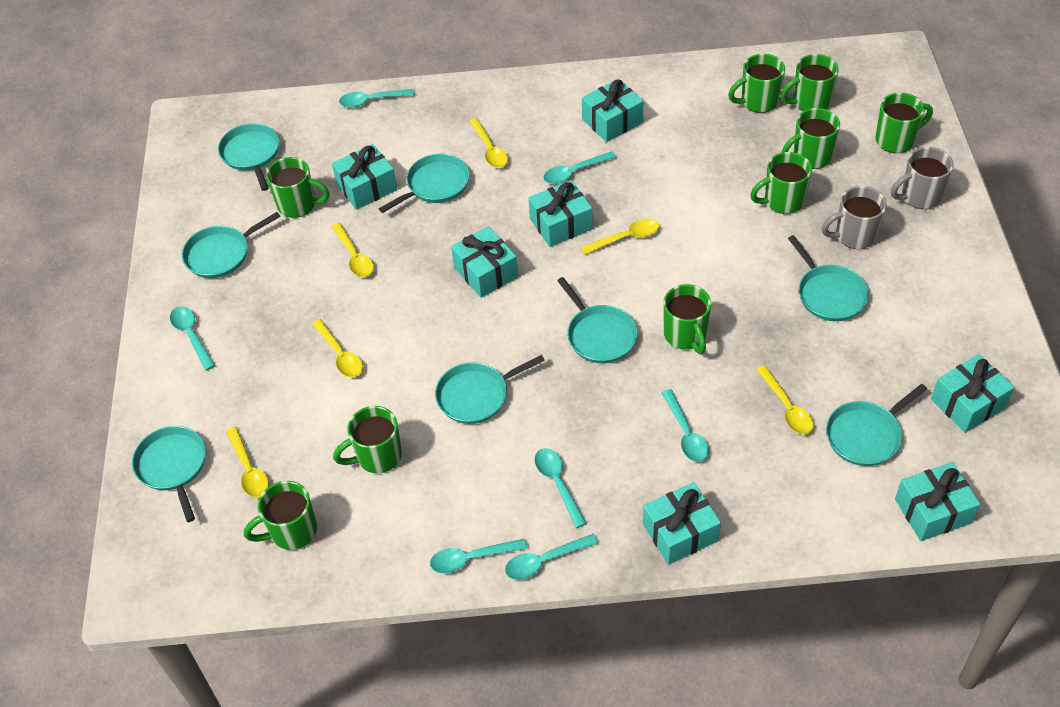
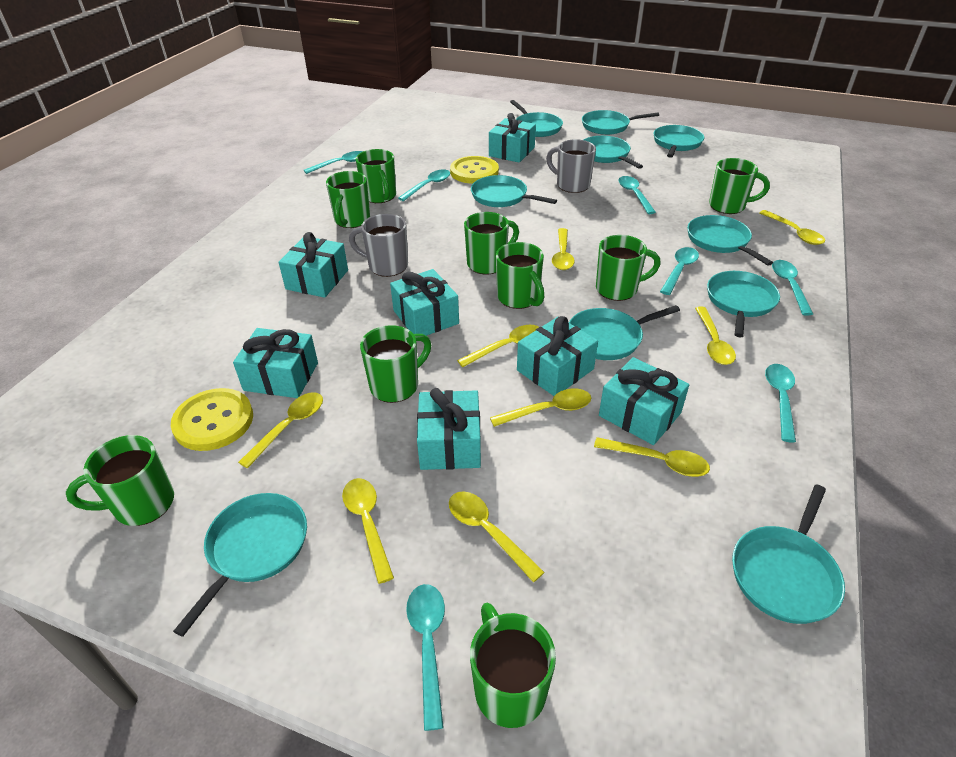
turquoise pan: [132,426,206,522] [182,212,281,278] [218,123,279,191] [379,154,470,213] [435,355,545,424] [557,277,638,363] [788,235,869,321] [826,384,927,466] = 8 -> [173,493,307,637] [471,175,557,207] [510,100,563,137] [569,305,680,360] [582,110,659,135] [584,136,643,169] [653,125,704,158] [687,215,773,266] [707,271,780,337] [732,484,845,624] = 10
yellow button: none = 0 -> [171,388,253,451] [450,156,499,184] = 2
yellow spoon: [226,427,269,498] [312,319,363,377] [331,222,374,277] [469,118,508,168] [581,219,659,255] [756,366,814,435] = 6 -> [238,392,323,468] [342,478,394,584] [449,491,545,582] [457,325,539,367] [490,388,591,427] [552,228,575,270] [594,437,710,477] [695,307,736,365] [759,210,825,245] = 9

